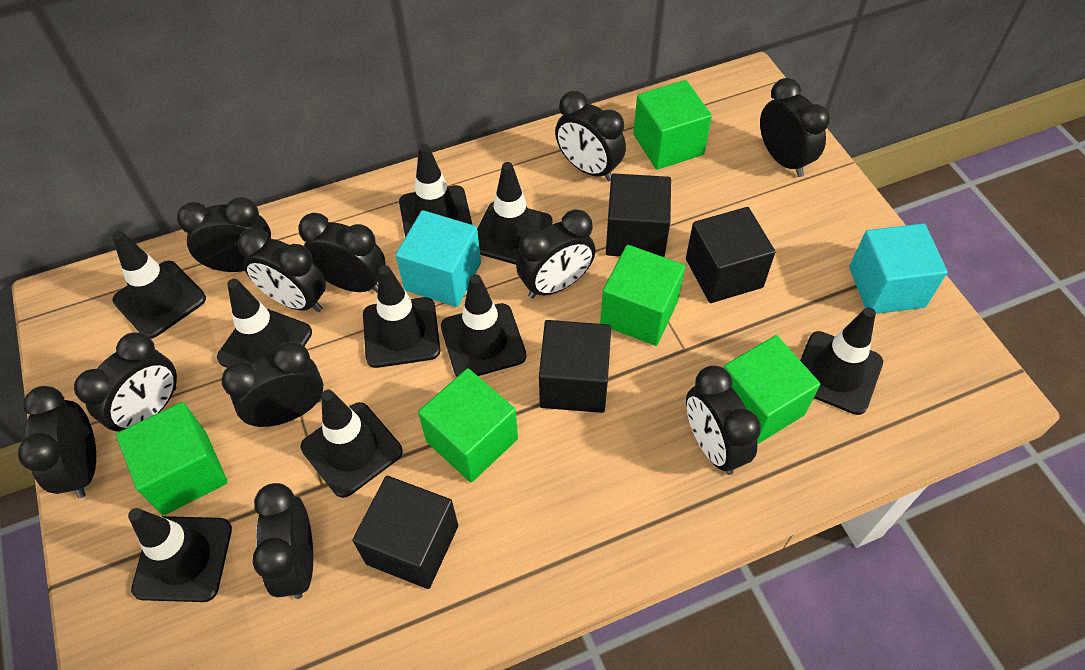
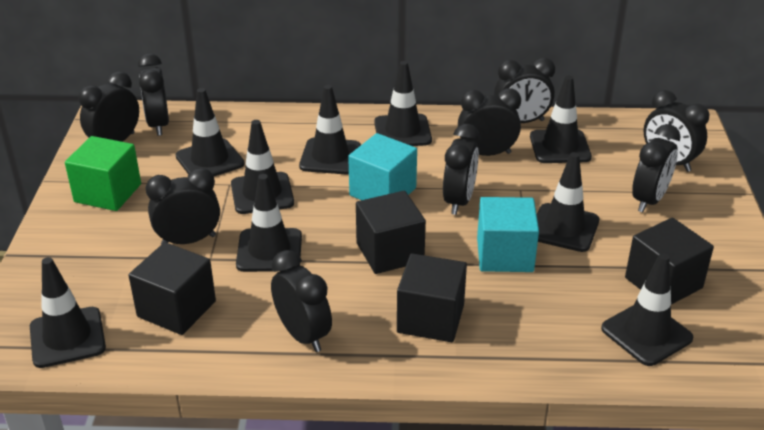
black clock: [18,386,96,498] [74,332,177,432] [177,197,271,272] [221,341,323,427] [238,228,326,312] [253,483,313,599] [298,213,385,293] [516,209,595,298] [555,91,626,181] [686,366,761,475] [760,78,830,177] = 11 -> [78,71,139,142] [138,53,169,136] [146,168,220,245] [271,250,332,352] [443,124,479,215] [458,88,521,156] [494,57,555,123] [632,124,681,212] [644,90,710,172] = 9
green cube: [116,402,228,515] [418,368,518,482] [600,245,685,346] [633,80,712,170] [723,335,820,444] = 5 -> [65,136,141,211] = 1

